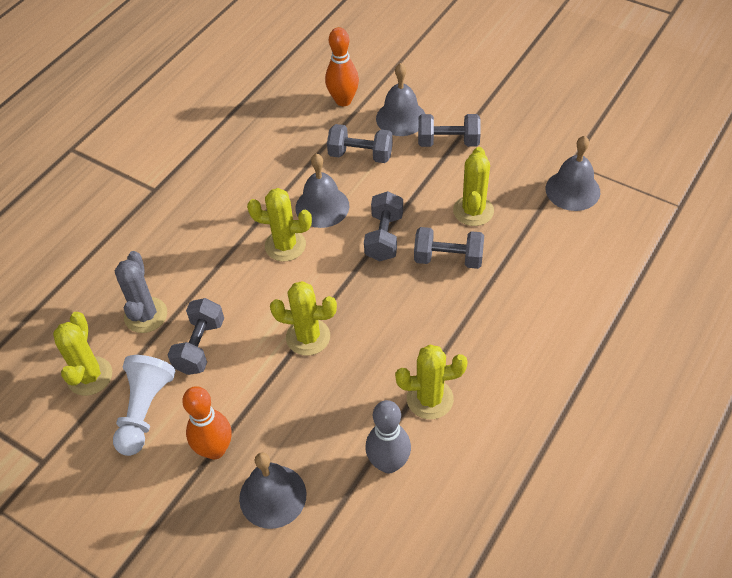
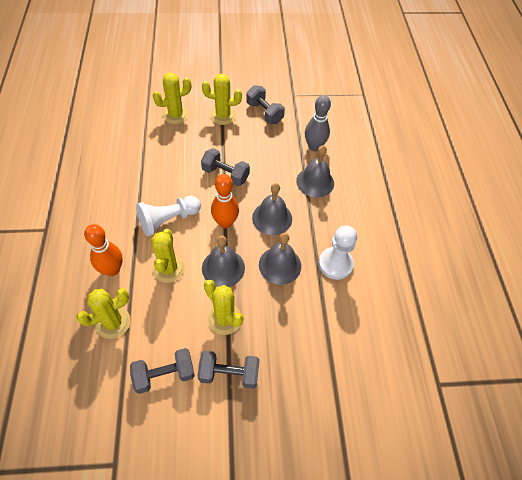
grey cactus: [115,251,167,333] = 1 -> none = 0
grey dumbbell: [168,298,224,375] [327,124,393,163] [364,191,403,261] [414,227,484,269] [418,114,481,147] = 5 -> [130,348,195,394] [198,351,260,389] [201,148,250,186] [246,85,285,124] = 4
white pawn: [113,355,175,456] = 1 -> [136,196,201,237] [319,226,357,280] = 2

